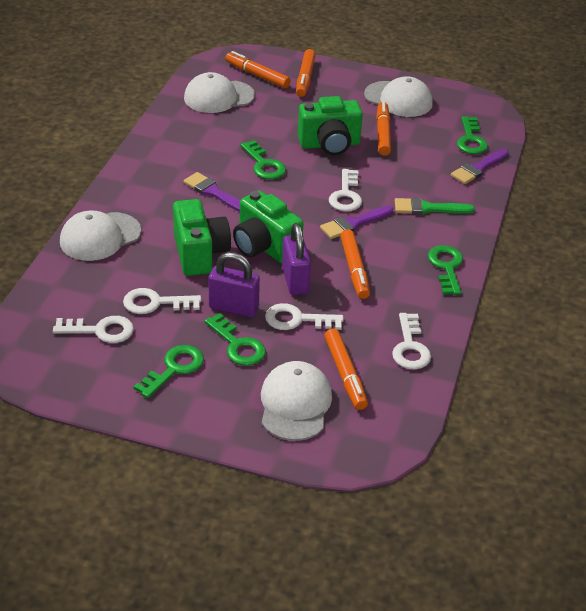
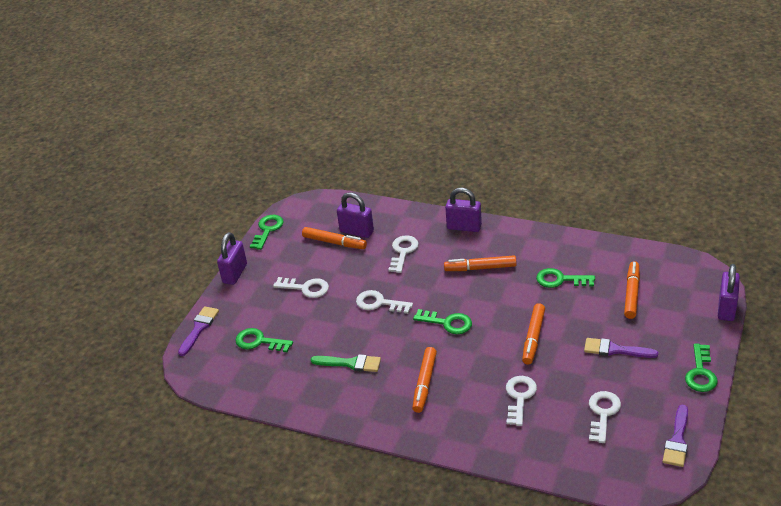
green camera: [173,199,231,276] [233,190,304,264] [298,96,363,156] = 3 -> none = 0
purple padlock: [208,252,260,317] [282,223,311,295] = 2 -> [217,232,247,285] [337,192,374,238] [445,188,482,232] [718,264,740,321] = 4
white cap: [60,211,141,261] [184,72,255,113] [261,361,332,441] [364,76,433,117] = 4 -> none = 0

